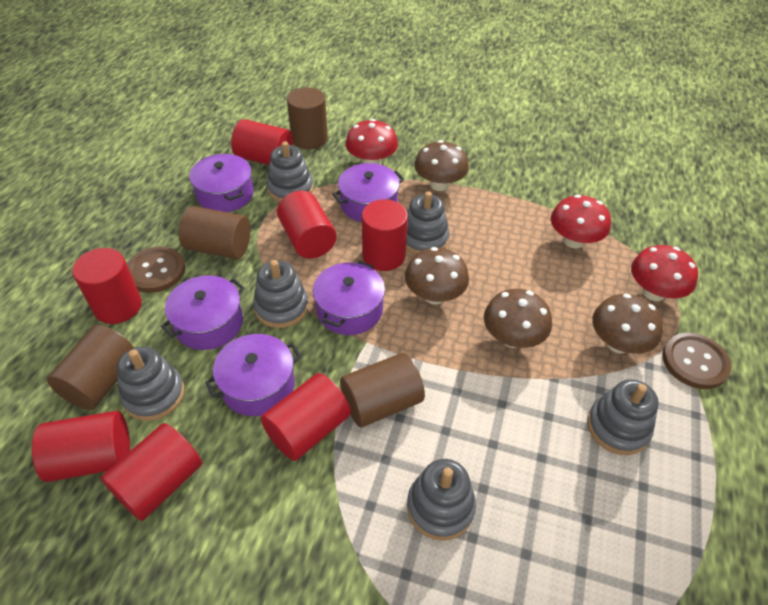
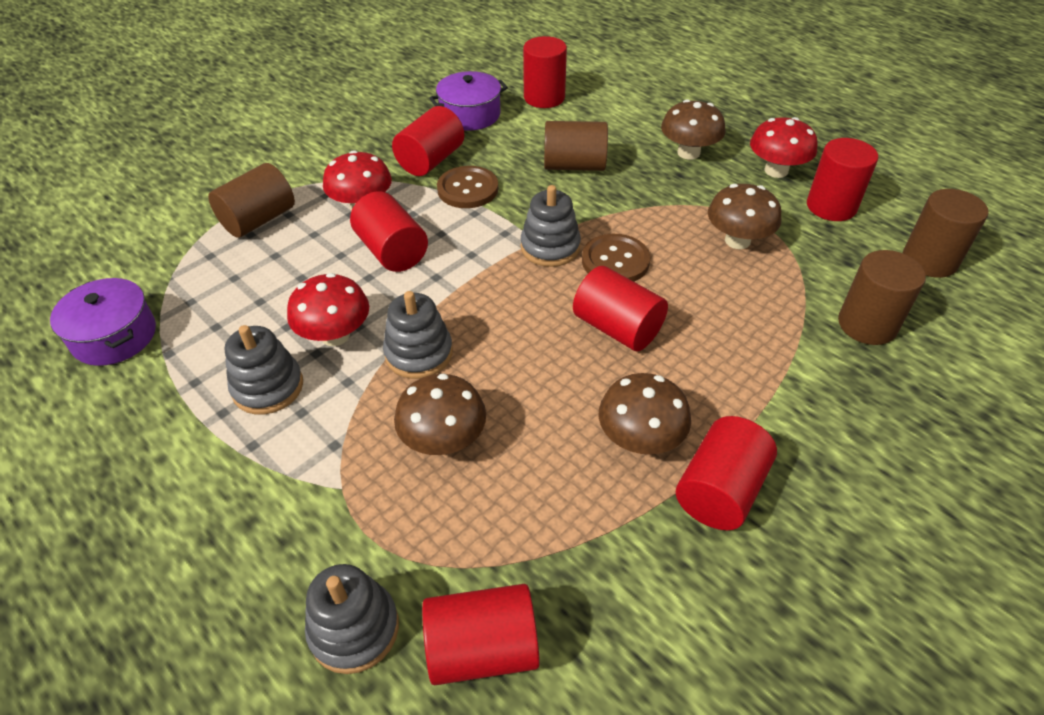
grey stacking toy: [117,346,185,421] [253,260,309,328] [267,141,313,202] [406,191,450,255] [407,459,476,541] [587,379,659,455] = 6 -> [225,325,303,415] [305,564,399,674] [383,291,453,379] [521,185,581,267] = 4
purple pot: [161,275,245,350] [189,154,254,212] [205,334,302,416] [313,261,385,335] [332,163,404,222] = 5 -> [50,278,156,366] [429,71,508,131] = 2

